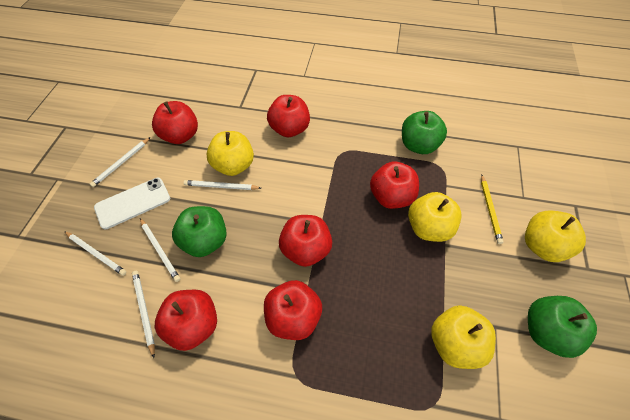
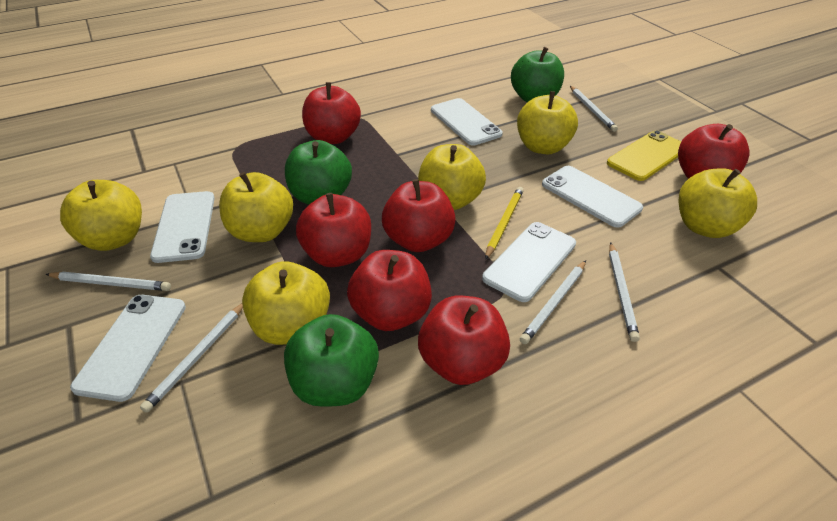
white phone: [94,178,170,229] = 1 -> [70,295,186,402] [150,191,215,263] [431,98,503,145] [482,222,576,302] [542,166,643,228] = 5
yellow apple: [206,131,254,176] [408,192,462,242] [431,305,496,369] [525,210,586,262] = 4 -> [60,180,142,251] [219,172,293,242] [242,261,330,345] [418,144,486,210] [517,91,578,154] [678,168,757,238] = 6
yellow phone: none = 0 -> [607,130,681,181] = 1

